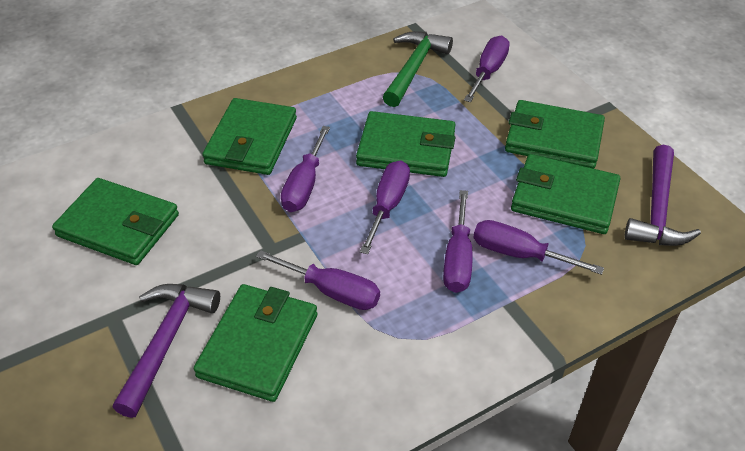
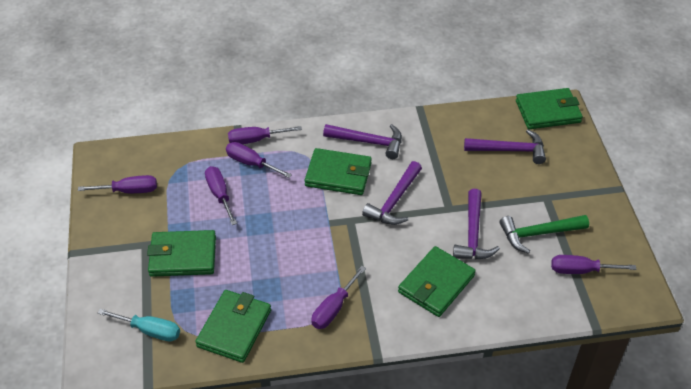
green wallet: [52,178,179,265] [194,284,317,402] [202,98,297,175] [356,111,456,177] [505,100,605,169] [511,154,620,234] = 6 -> [147,230,216,277] [195,290,271,363] [305,148,372,195] [398,246,476,317] [516,88,583,129] = 5
purple hammer: [113,284,220,418] [624,145,701,246] = 2 -> [323,124,402,159] [362,161,422,225] [453,189,500,259] [464,129,546,164] = 4
turquoise screwdriver: none = 0 -> [98,309,180,341] = 1

